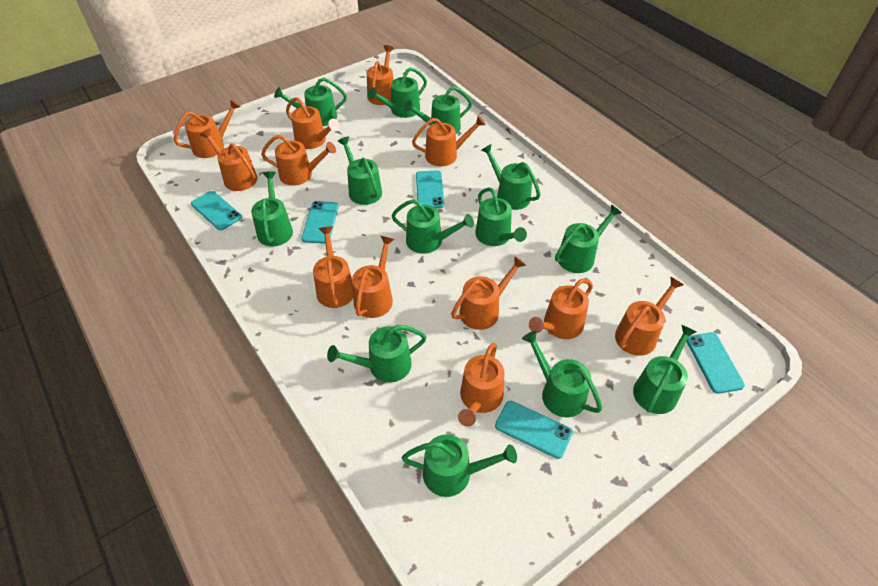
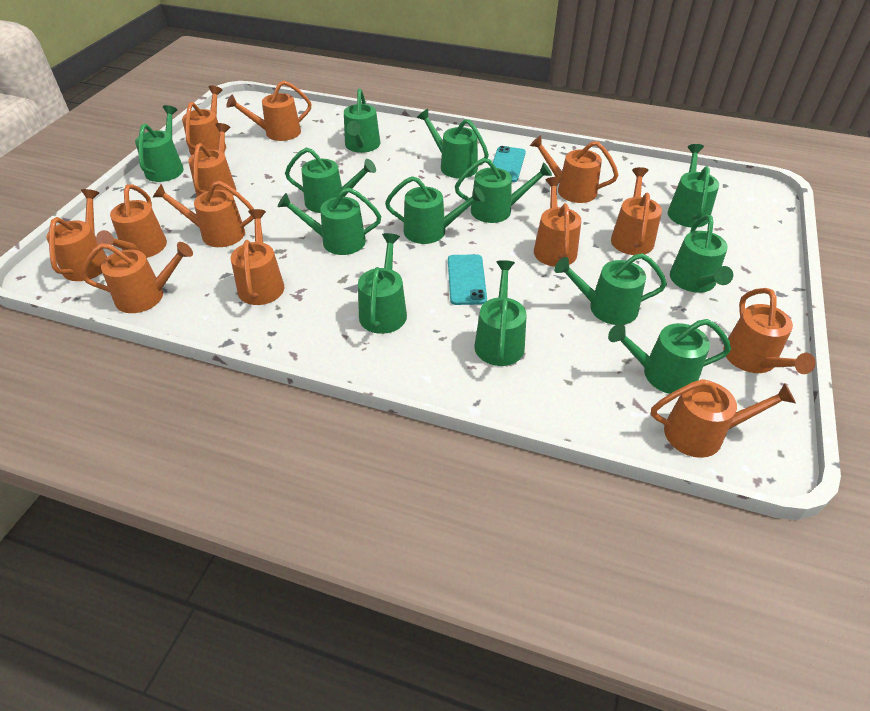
orange watering can: [173,99,241,158] [200,128,257,191] [261,135,336,186] [286,97,340,149] [313,226,353,308] [352,236,394,318] [367,45,394,105] [412,115,486,166] [451,256,526,330] [458,343,504,427] [529,279,593,339] [615,277,683,356] = 12 -> [46,189,107,281] [81,242,193,313] [96,184,167,258] [153,181,254,247] [182,86,226,155] [188,123,236,197] [226,81,311,141] [231,209,284,305] [530,135,618,203] [534,177,581,267] [611,167,662,255] [651,379,796,458] [723,288,816,374] = 13
turquoise phone: [191,191,242,230] [302,201,339,244] [416,171,445,209] [495,401,573,459] [686,332,745,394] = 5 -> [448,254,487,305] [493,146,526,182] = 2

